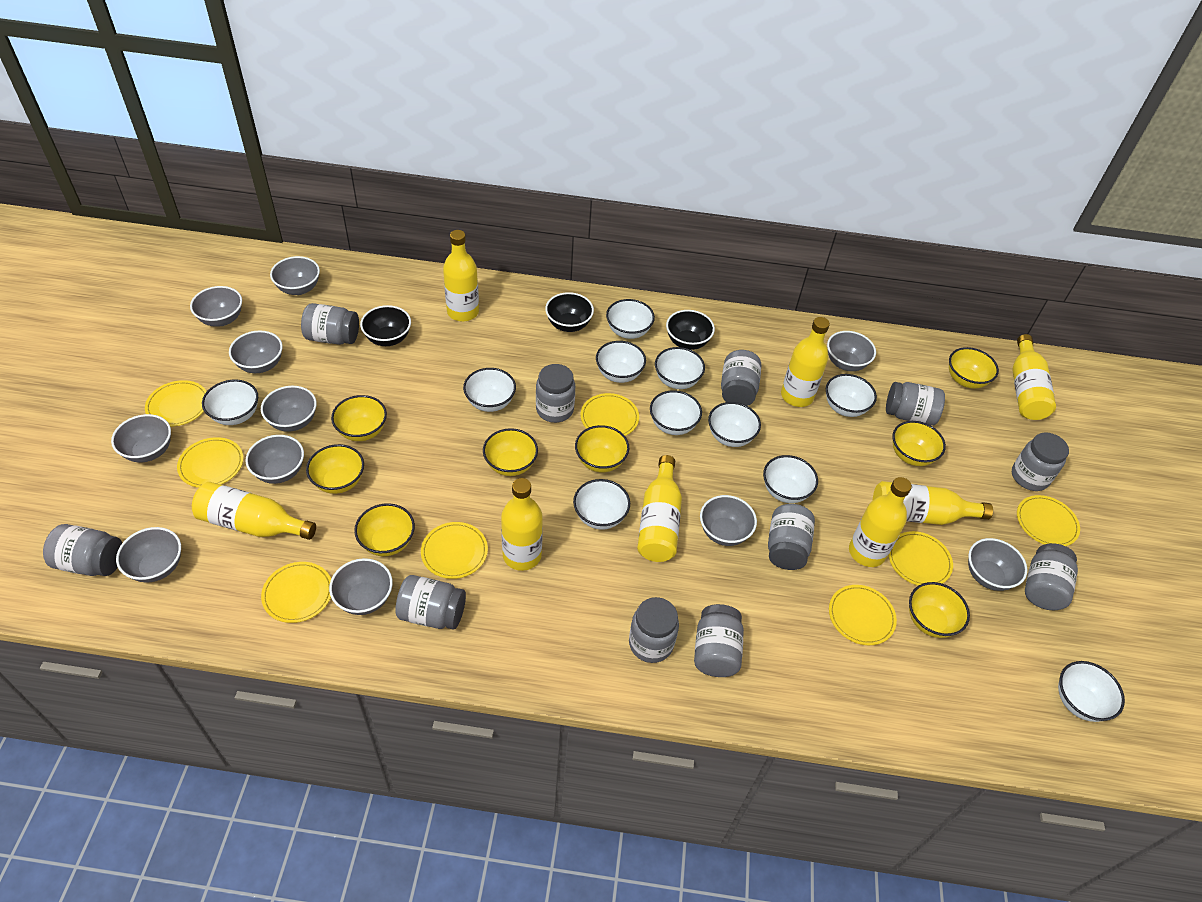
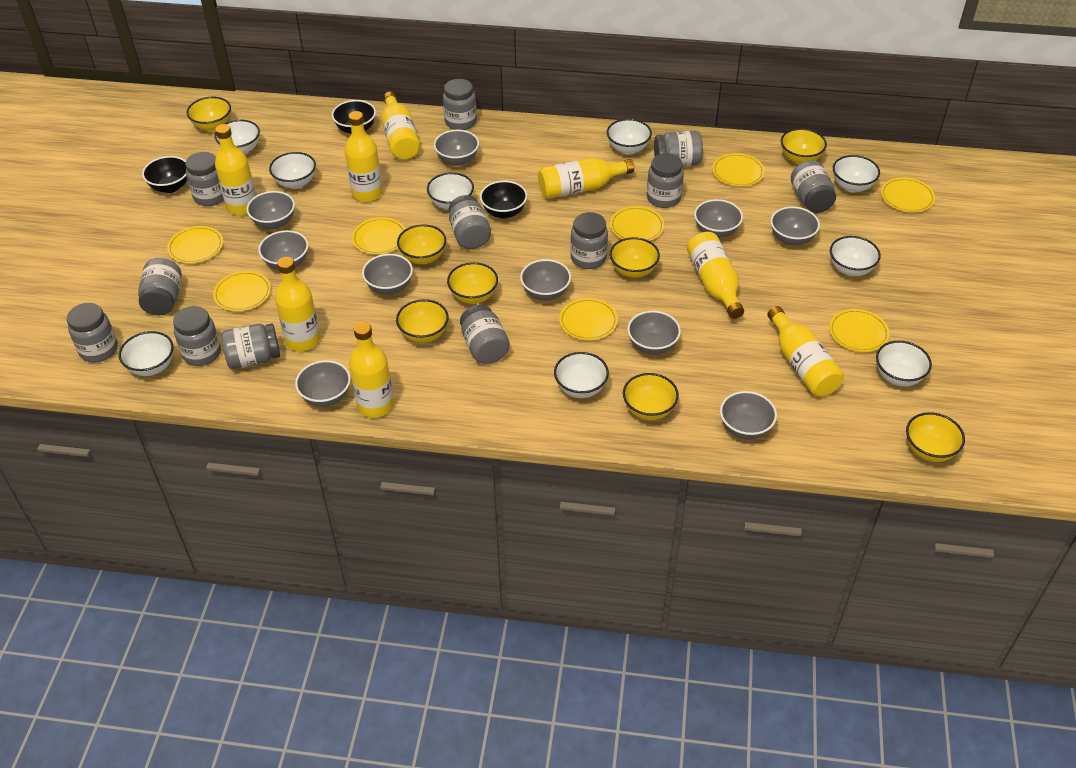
grey bowl: [111,414,171,463] [116,527,181,582] [190,286,242,327] [229,330,283,373] [245,435,304,484] [261,386,317,432] [270,256,320,295] [329,558,393,615] [700,495,757,546] [827,331,876,371] [968,538,1027,591] = 11 -> [246,191,295,229] [258,230,308,270] [295,360,351,407] [362,254,413,295] [434,130,479,166] [520,259,571,301] [627,311,681,355] [694,199,743,238] [720,391,777,440] [770,206,820,246] = 10
grey jar: [43,524,122,576] [301,303,359,345] [395,575,466,629] [536,364,575,423] [629,597,679,663] [694,604,744,677] [721,350,761,406] [768,504,815,570] [886,382,945,426] [1012,432,1069,491] [1025,543,1078,610] = 11 -> [67,303,118,363] [138,258,182,315] [173,306,221,366] [185,152,224,206] [221,324,280,369] [443,79,477,130] [449,195,491,249] [460,305,510,364] [570,212,608,269] [647,153,684,208] [654,131,703,166] [791,160,836,213] = 12
white bowl: [202,380,258,425] [463,368,516,412] [573,479,630,530] [596,341,646,383] [606,299,655,339] [650,390,702,435] [655,347,705,389] [708,402,761,447] [763,455,818,503] [826,374,877,417] [1058,661,1125,722] = 11 -> [119,331,174,376] [214,120,260,154] [269,152,316,189] [427,172,474,210] [554,352,609,398] [607,119,652,155] [830,236,881,276] [833,155,880,193] [876,341,932,386] = 9

